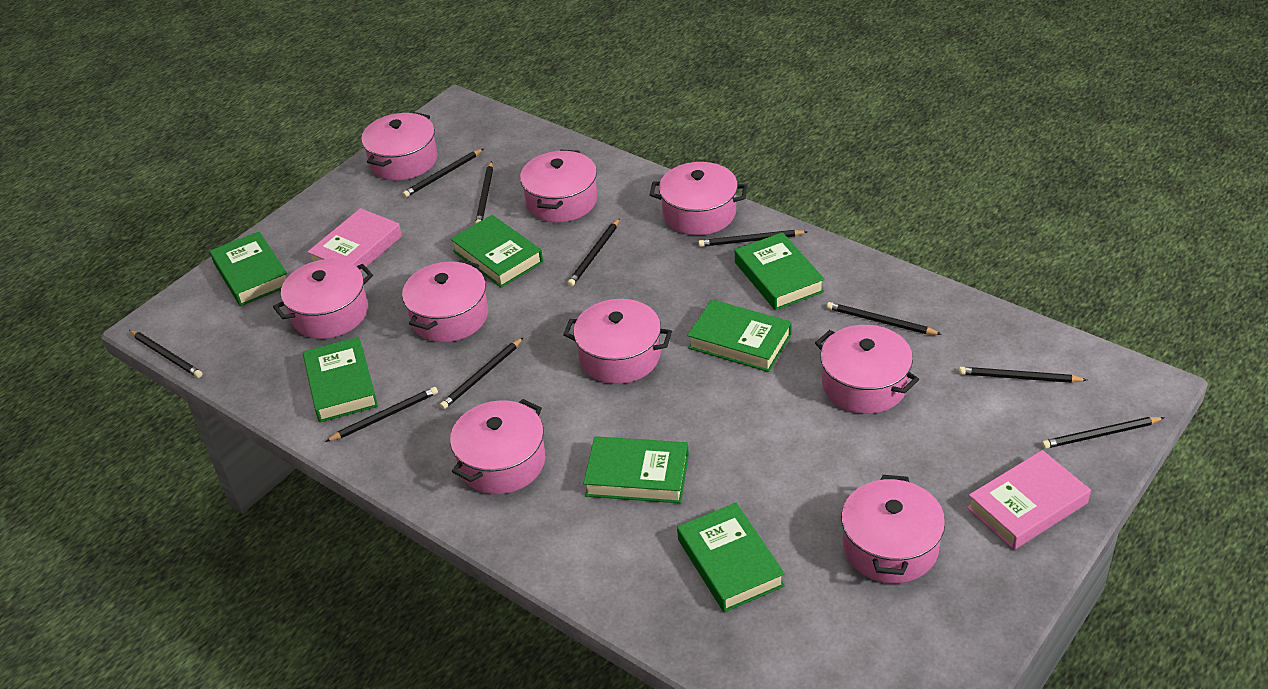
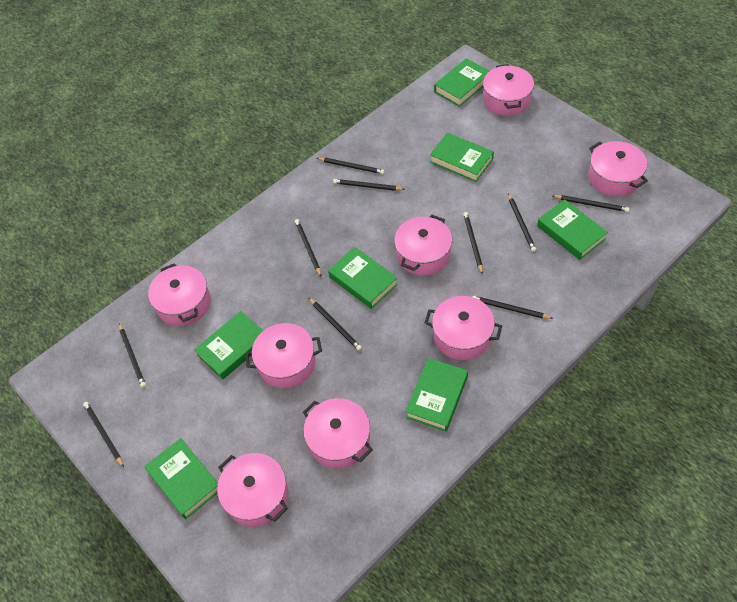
pink book: [307,208,402,271] [967,450,1091,550] = 2 -> none = 0
pink pot: [273,259,373,339] [361,112,438,180] [402,260,488,342] [450,399,545,494] [520,150,598,222] [563,299,672,384] [650,162,747,235] [815,325,919,414] [841,475,945,583] = 9 -> [148,263,211,326] [217,453,288,527] [245,323,322,388] [303,398,373,469] [394,215,452,276] [424,296,502,360] [483,64,534,116] [588,141,648,197] = 8

